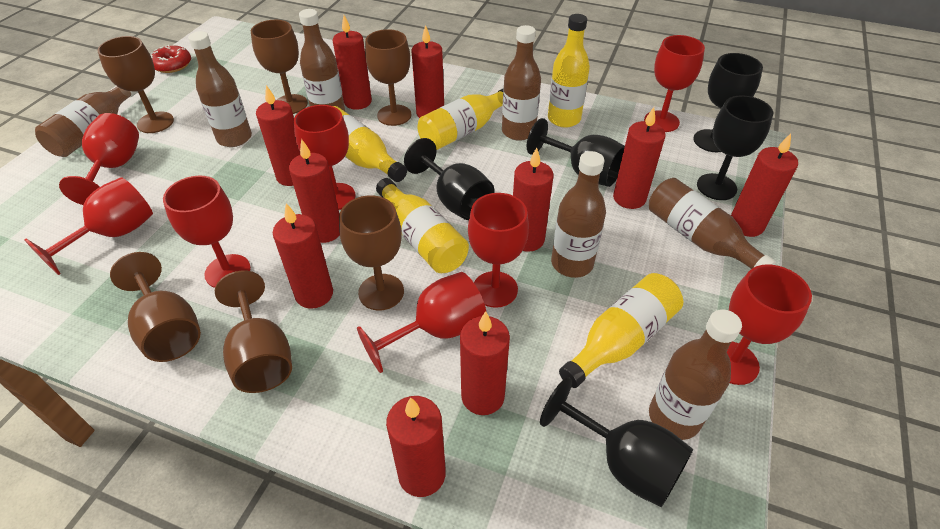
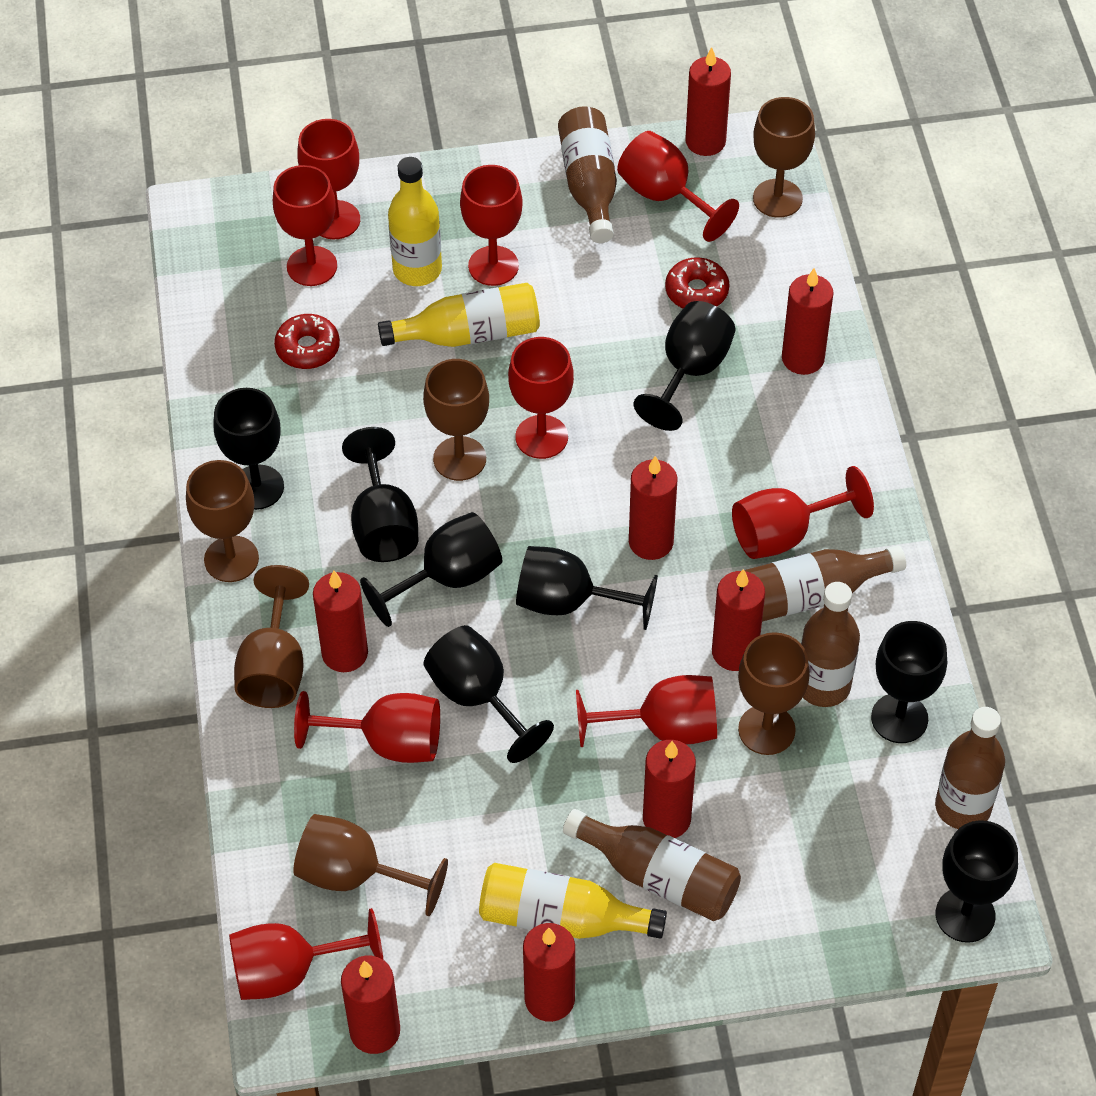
black goblet: [404,138,495,220] [527,118,625,187] [540,377,693,507] [693,53,763,152] [697,95,773,200] = 5 -> [213,388,284,510] [342,427,419,562] [360,512,503,627] [424,625,554,763] [516,546,658,630] [634,301,736,431] [871,621,947,743] [936,820,1018,943] = 8
brown bottle: [35,86,138,157] [188,31,252,147] [299,9,345,111] [502,25,541,141] [551,151,606,278] [649,178,776,269] [649,309,742,440] = 7 -> [558,106,617,243] [563,809,741,921] [745,545,906,622] [801,582,860,707] [935,707,1005,829] = 5
red candle: [256,85,300,186] [273,203,333,309] [289,139,340,243] [333,15,372,110] [386,396,446,497] [411,25,444,118] [460,311,510,415] [513,148,553,252] [613,107,666,209] [731,133,798,237] = 10 -> [313,571,368,672] [341,956,400,1054] [523,923,575,1022] [629,456,678,560] [643,740,696,838] [685,47,731,156] [712,569,765,671] [782,268,834,375] = 8
red donut: [150,45,191,73] = 1 -> [274,314,340,369] [665,257,729,308] = 2
red goblet: [24,177,153,275] [59,113,139,205] [163,176,251,288] [294,105,355,210] [357,272,486,373] [468,193,529,308] [644,35,705,132] [727,264,812,385] = 8 -> [229,908,383,1000] [273,165,337,286] [294,691,440,763] [297,119,360,239] [460,165,523,286] [508,337,574,459] [576,675,717,747] [617,131,739,242] [732,466,874,559] = 9
yellow bottle: [333,106,407,182] [376,178,469,273] [417,89,503,150] [548,14,590,128] [559,273,683,388] = 5 -> [378,283,540,347] [388,157,442,286] [479,863,667,939] = 3

